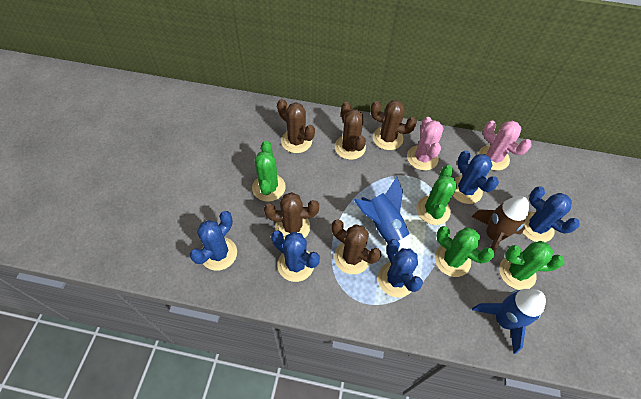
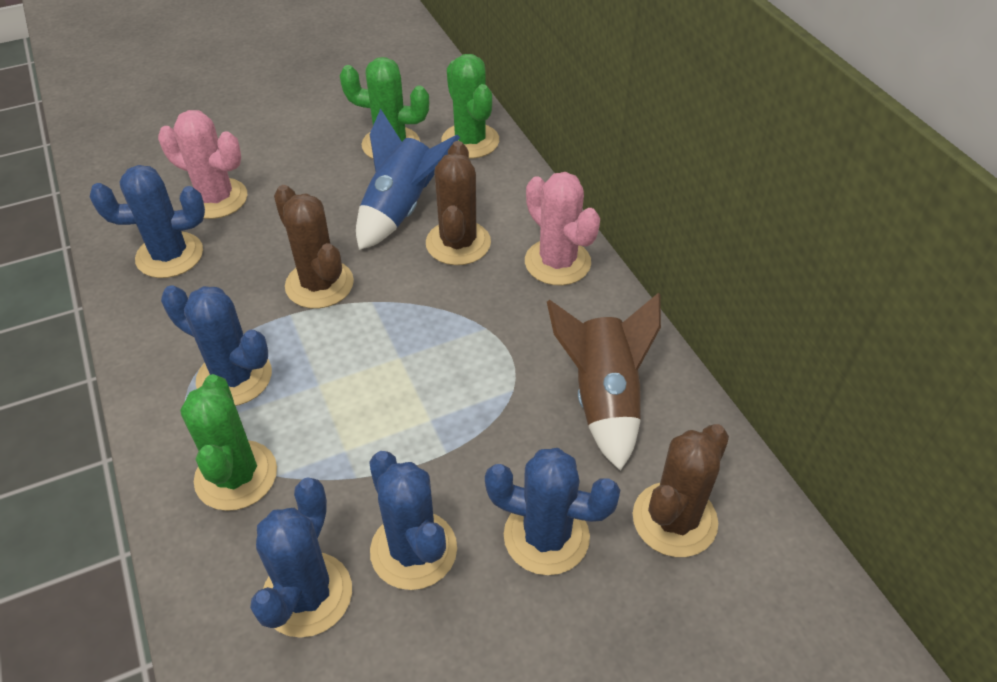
blue rocket: [354,177,412,252] [472,289,546,354] = 2 -> [356,109,460,250] = 1
brown cactus: [264,192,319,240] [277,99,315,153] [332,219,381,274] [335,102,366,160] [370,100,417,150] = 5 -> [274,185,354,309] [426,141,491,265] [633,424,729,557] = 3
green cactus: [252,141,286,202] [417,165,457,225] [435,226,495,277] [499,241,564,290] = 4 -> [180,374,277,511] [339,57,429,159] [441,54,499,158] = 3

